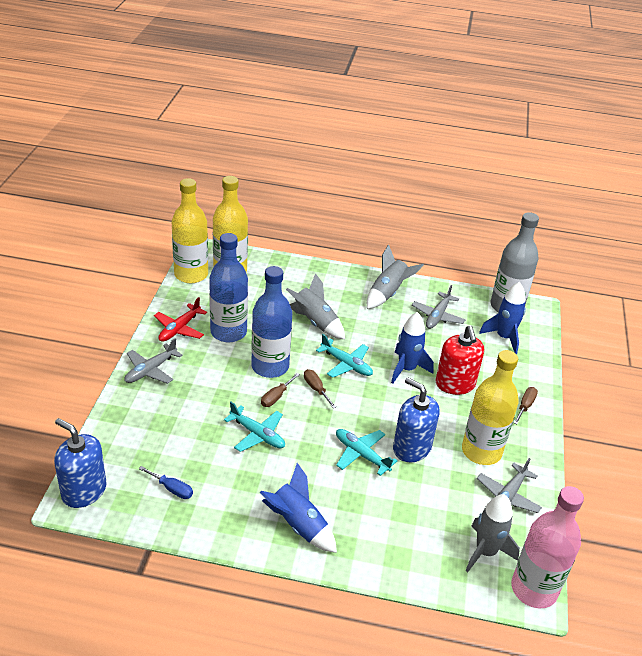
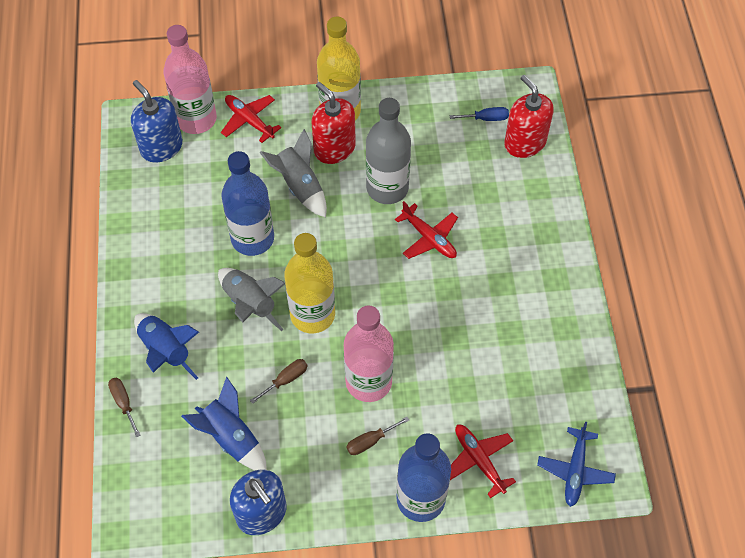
blue plane: none = 0 -> [537,421,616,507] = 1
blue rocket: [260,463,337,553] [391,312,434,384] [479,282,526,354] = 3 -> [134,313,199,380] [181,377,267,470] = 2
grey plane: [125,338,183,384] [412,285,466,329] [477,458,542,513] = 3 -> none = 0
grey rocket: [286,273,345,339] [367,245,424,309] [466,494,520,572] = 3 -> [218,268,285,331] [259,129,327,218] = 2
pink bottle: [511,486,584,608] = 1 -> [163,25,217,134] [344,305,394,402] = 2
red plane: [154,297,207,342] = 1 -> [221,95,281,143] [395,201,458,259] [450,425,516,498] = 3
red soap dispenser: [436,326,484,395] = 1 -> [312,82,356,164] [504,75,554,158] = 2
turquoise plane: [224,402,285,452] [316,334,373,378] [336,429,397,476] = 3 -> none = 0
yellow bottle: [172,178,208,283] [213,176,248,272] [462,350,519,465] = 3 -> [284,233,335,333] [317,17,361,121] = 2

